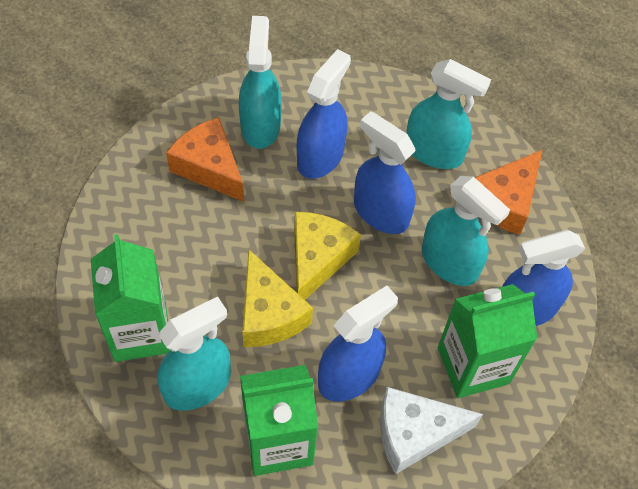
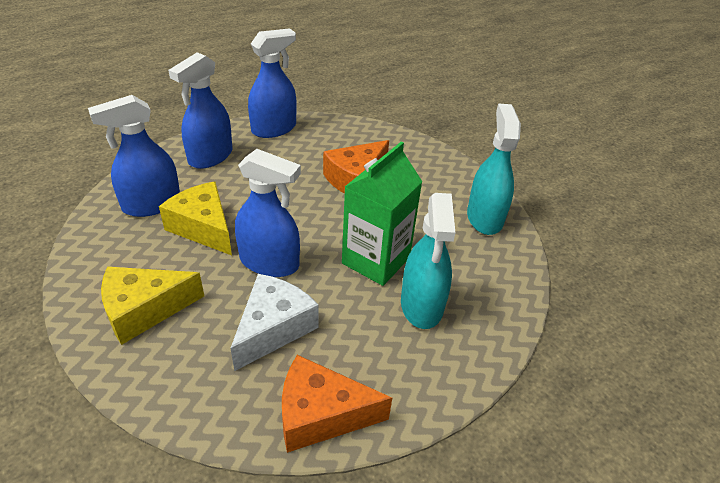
green carton: [91,234,170,362] [240,365,318,476] [438,284,537,398] = 3 -> [342,142,423,286] = 1
turquoise spray bottle: [157,297,231,411] [239,16,282,149] [406,59,491,169] [422,176,510,286] = 4 -> [401,193,456,329] [467,103,521,235] = 2

